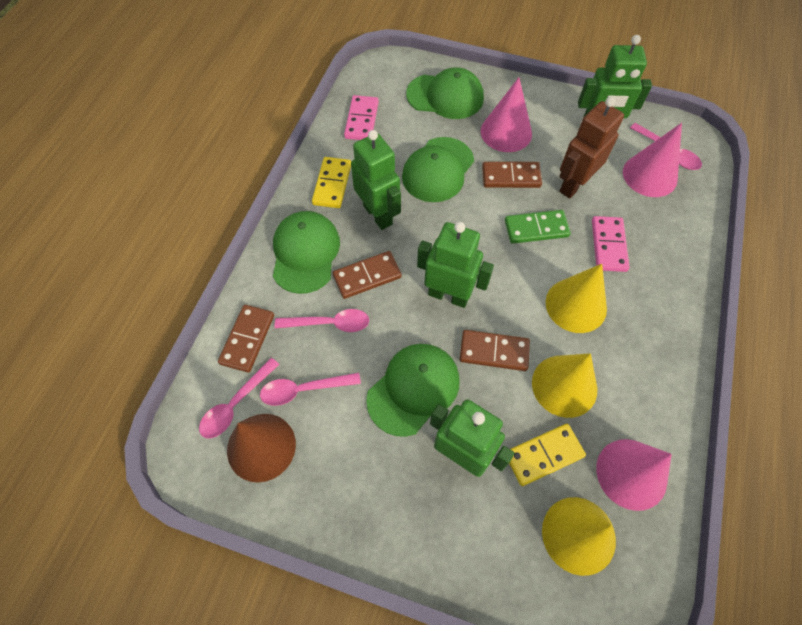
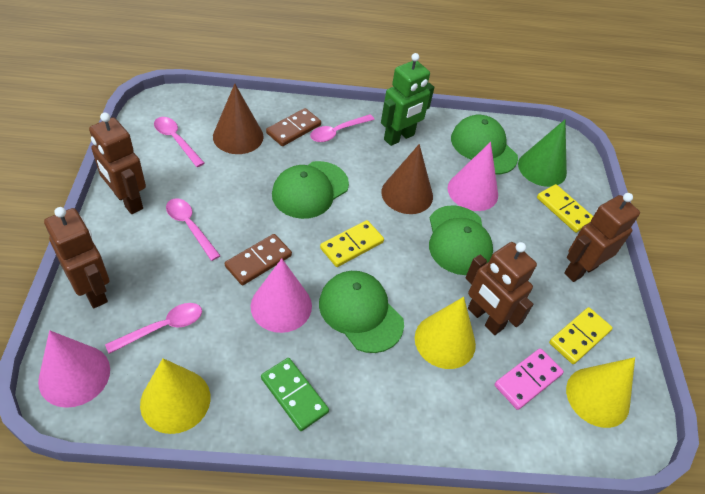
brown cone: [227,414,296,483] = 1 -> [213,84,264,154] [381,144,433,214] = 2
brown domino: [218,305,274,373] [333,251,402,299] [460,330,530,371] [482,162,542,188] = 4 -> [225,234,292,285] [266,108,321,146] = 2
brown robot: [559,97,624,198] = 1 -> [44,207,110,308] [89,113,146,214] [466,242,537,335] [564,193,640,282] = 4
green cone: none = 0 -> [518,120,567,187] = 1
green robot: [351,130,401,230] [417,222,494,308] [430,399,515,477] [578,35,652,118] = 4 -> [381,53,434,146] = 1
pink domino: [344,95,379,140] [592,216,630,272] = 2 -> [494,348,564,410] = 1
yellow domino: [312,157,351,208] [509,424,586,486] = 2 -> [320,220,384,267] [537,184,593,233] [549,307,613,364] = 3

